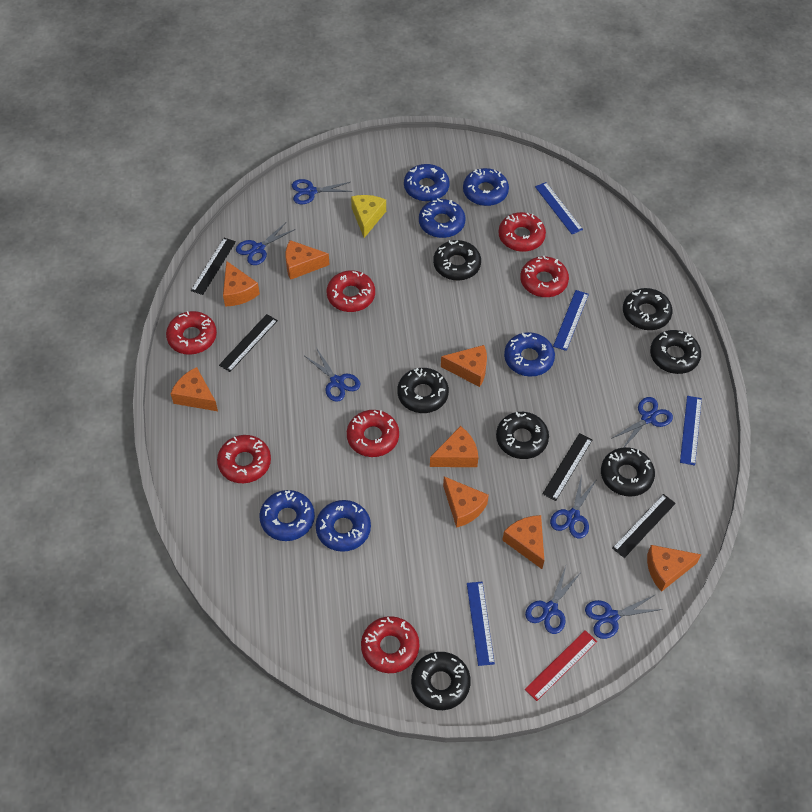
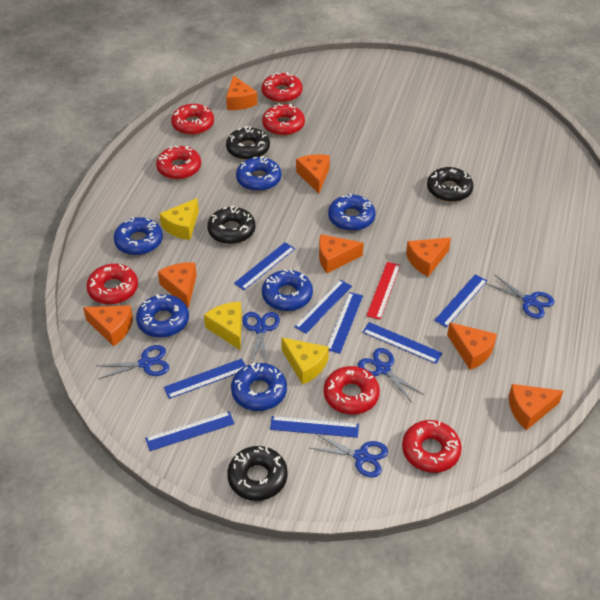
black donut: [397,368,449,413] [411,652,471,710] [433,240,481,281] [496,412,549,459] [601,447,655,497] [623,288,672,330] [650,330,701,374] = 7 -> [207,206,255,244] [226,126,270,160] [227,446,288,501] [427,167,473,202] = 4
black ruler: [191,238,236,295] [219,314,278,372] [542,433,592,501] [612,494,676,558] = 4 -> none = 0
blue ruler: [467,582,495,666] [535,182,583,234] [553,290,589,351] [680,396,702,466] = 4 -> [145,411,234,451] [164,358,246,399] [234,242,295,290] [270,416,359,438] [294,280,352,334] [327,292,363,354] [362,322,443,364] [434,275,487,327] = 8
blue scissors: [236,222,295,265] [292,179,353,205] [305,349,360,402] [525,566,580,634] [550,474,597,539] [585,595,662,639] [611,397,673,448] = 7 -> [96,345,169,379] [242,312,280,364] [310,433,388,477] [358,348,424,402] [487,274,554,319] = 5
yellow cheese: [351,195,386,238] = 1 -> [160,198,199,240] [204,302,242,350] [281,337,329,385] = 3

